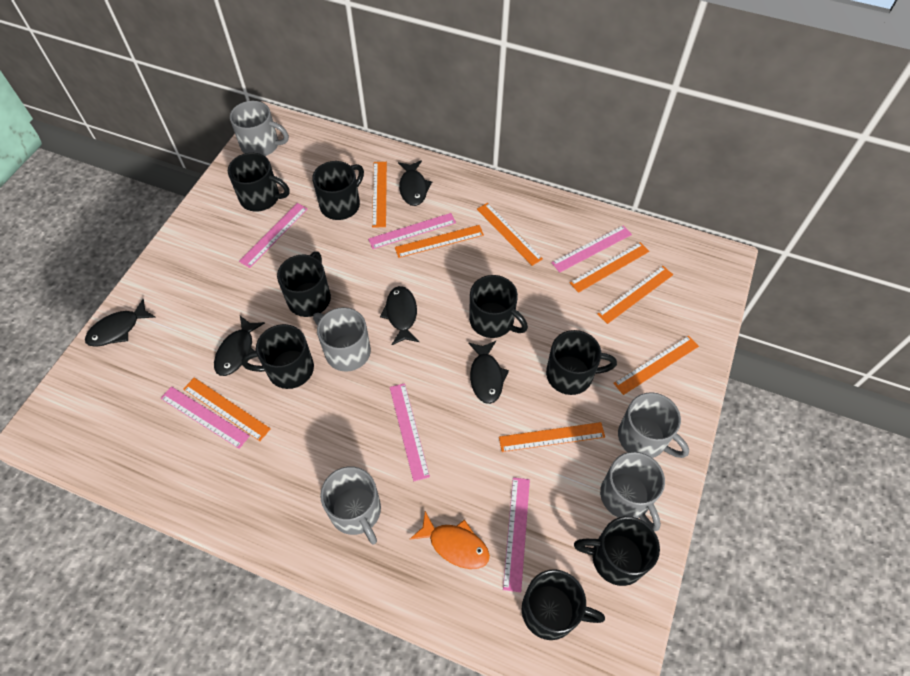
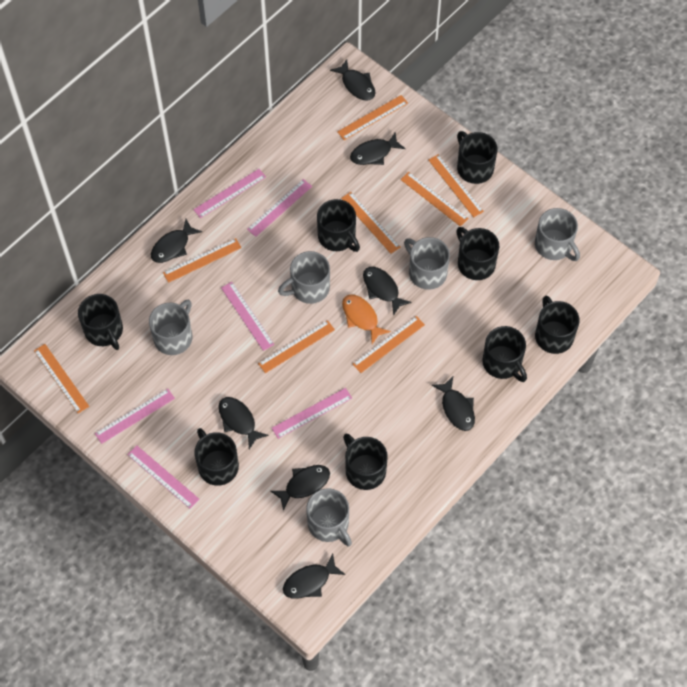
black fish: [85,299,155,347] [214,316,265,376] [380,286,419,345] [398,160,432,206] [468,341,509,404] = 5 -> [151,219,202,263] [218,397,269,449] [271,465,330,511] [283,554,345,599] [330,59,376,100] [350,132,406,165] [363,267,412,316] [432,377,475,431] = 8

